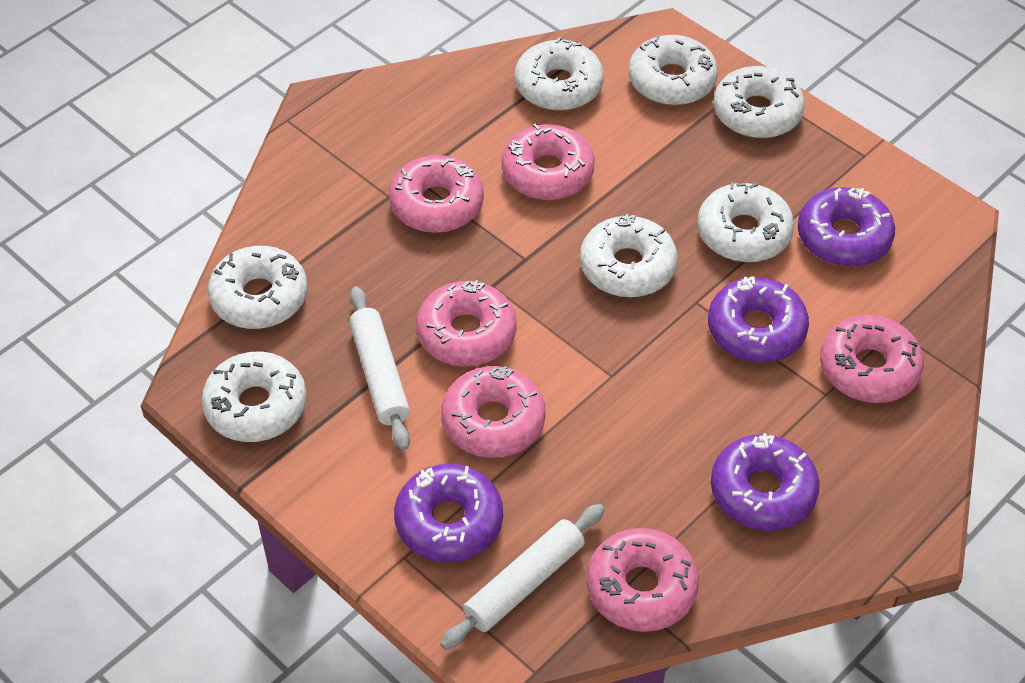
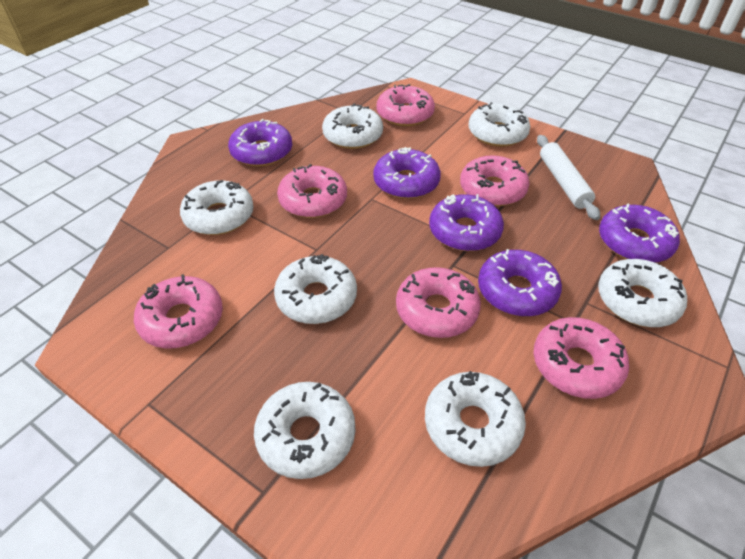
purple donut: [394,464,503,563] [708,277,809,363] [711,433,820,531] [798,187,895,267] = 4 -> [228,119,292,167] [373,147,441,199] [429,194,504,251] [478,249,562,316] [599,203,680,263] = 5
white rolling pin: [349,286,410,450] [440,504,605,650] = 2 -> [537,135,600,220] = 1

